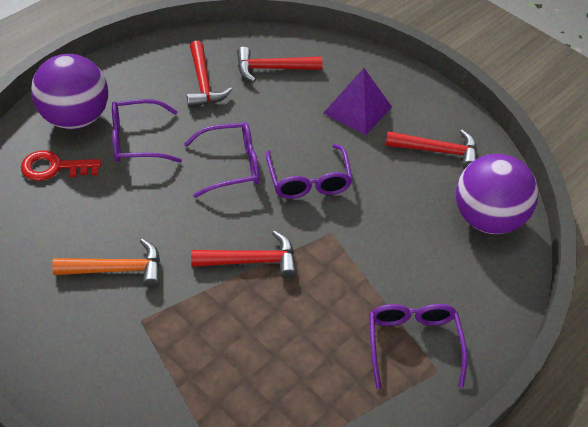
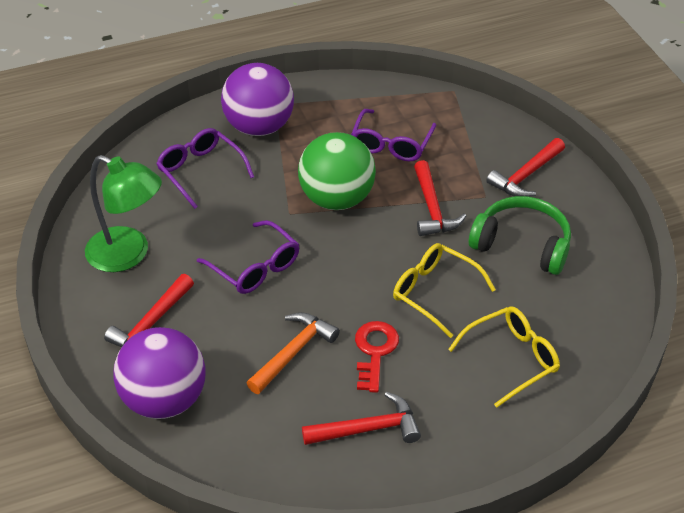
green ball: none = 0 -> [298,132,376,210] = 1
green headphones: none = 0 -> [469,196,571,275] = 1
green lamp: none = 0 -> [85,155,162,272] = 1
purple glasses: [112,99,182,163] [184,122,260,198] [266,144,353,199] [369,304,468,389] = 4 -> [156,128,254,209] [197,220,299,294] [351,109,436,162] = 3
purple pyramid: [323,68,392,135] = 1 -> none = 0
yellow glasses: none = 0 -> [393,243,496,338] [448,306,560,407] = 2

